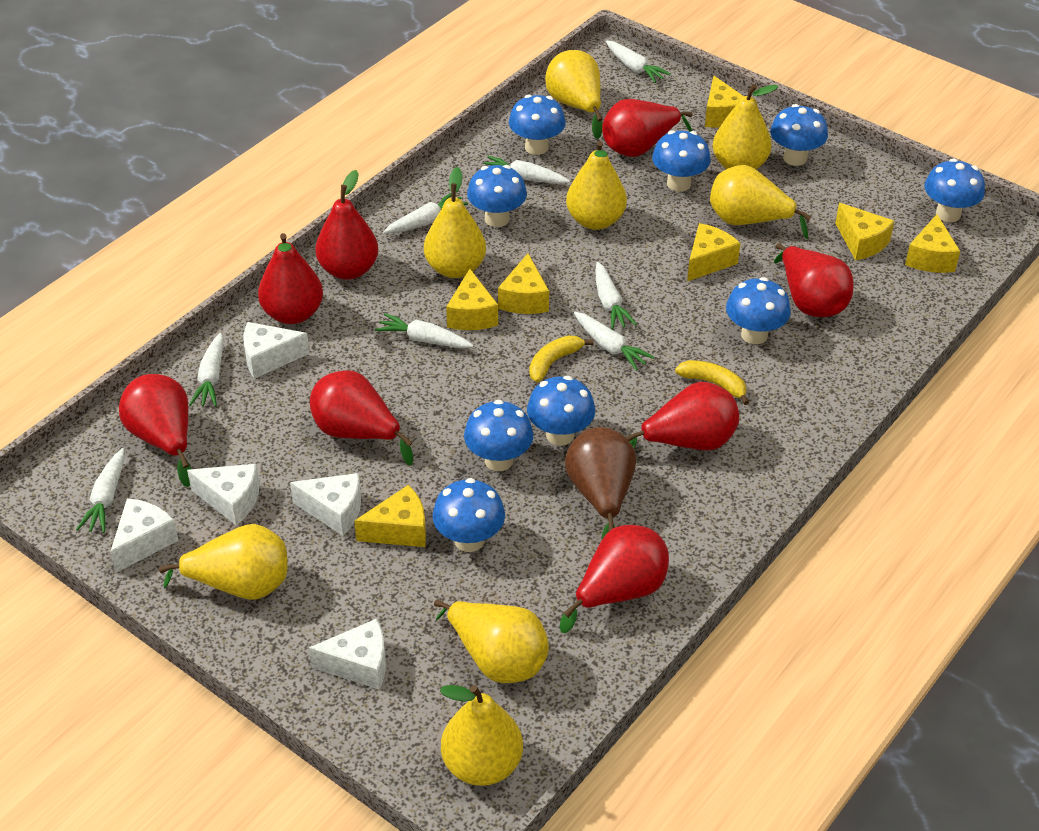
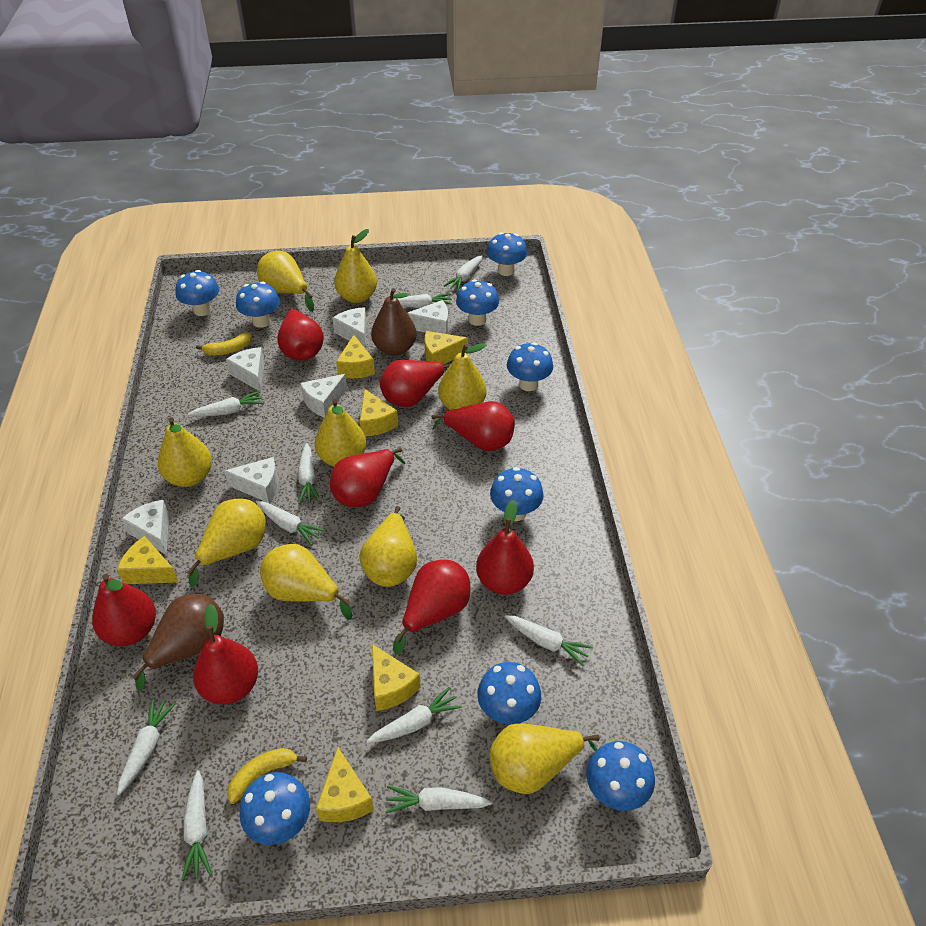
brown pear: [565,427,636,539] = 1 -> [132,594,224,691] [371,288,417,356] = 2
white carrot: [76,448,125,533] [189,333,224,407] [375,313,473,348] [383,193,468,234] [484,156,570,184] [574,312,654,371] [595,262,637,330] [606,41,671,83] = 8 -> [117,698,176,795] [181,770,212,881] [188,391,264,417] [256,500,326,546] [298,443,320,504] [366,687,462,743] [385,786,492,813] [397,293,452,308] [444,255,483,291] [505,615,593,666] = 10
white cheese: [110,498,179,573] [187,464,260,526] [243,322,310,379] [290,473,361,536] [309,619,386,690] = 5 -> [122,500,169,555] [224,457,278,503] [226,347,265,391] [300,374,347,418] [332,307,367,349] [407,300,448,334] = 6
yellow cheese: [354,485,426,547] [446,269,498,330] [498,253,549,314] [687,223,740,281] [705,76,744,128] [835,203,894,260] [905,214,960,273] = 7 -> [117,536,178,584] [316,747,374,822] [336,335,375,378] [360,389,398,436] [372,644,421,711] [425,331,468,365] = 6
yellow pear: [159,524,288,600] [424,167,486,278] [434,599,549,683] [440,685,523,786] [545,50,603,139] [566,141,627,230] [710,165,812,239] [713,84,779,169] = 8 -> [158,417,212,487] [187,499,266,587] [257,251,314,312] [260,544,352,620] [315,399,366,467] [334,229,377,303] [360,506,417,587] [438,343,486,410] [489,723,600,794] = 9

